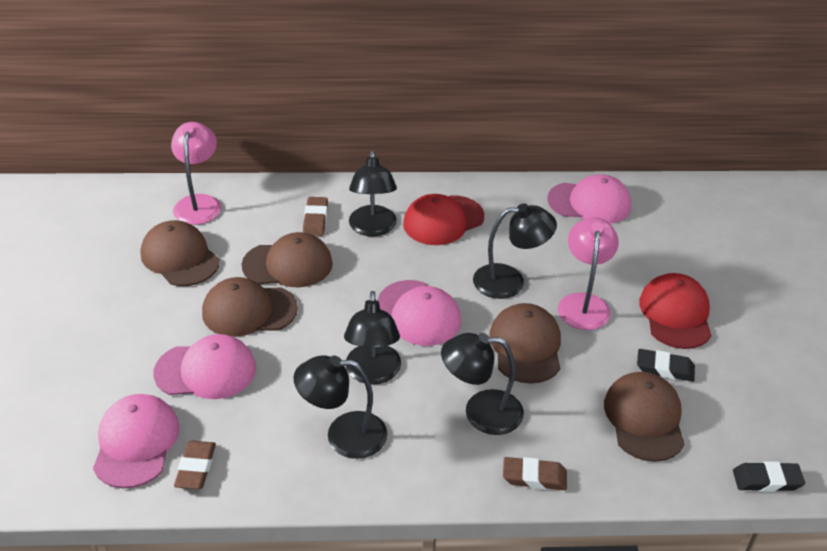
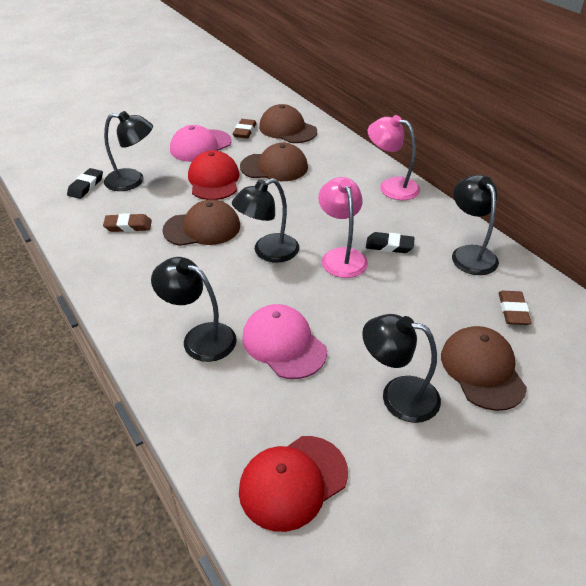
brown cap: [140,220,220,286] [202,277,298,337] [242,232,333,287] [489,303,561,384] [604,372,685,462] = 5 -> [162,199,240,246] [240,143,308,181] [259,104,317,143] [441,326,527,411] = 4
pink cap: [93,394,180,488] [154,334,256,399] [377,280,461,346] [547,174,631,224] = 4 -> [170,125,232,162] [242,304,327,379] = 2

